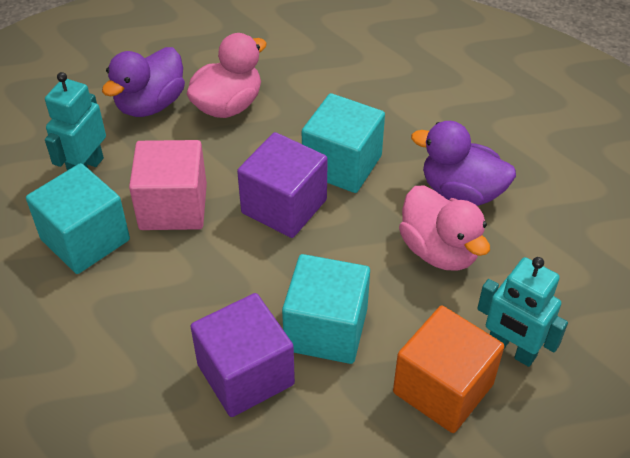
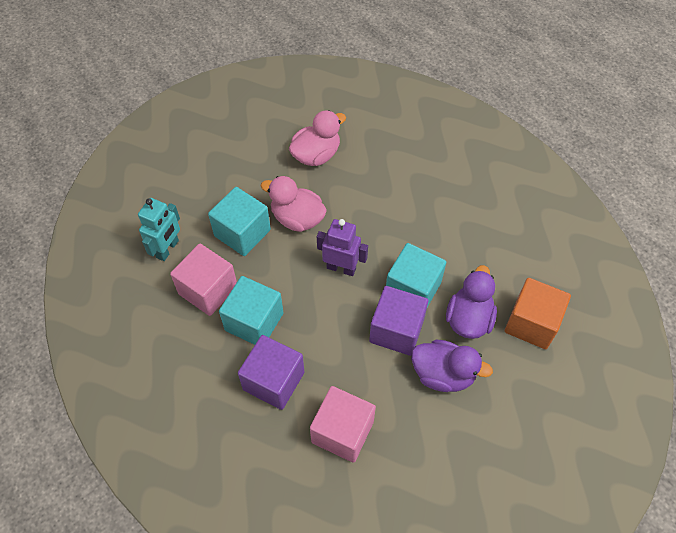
pink cube: [129,140,207,230] = 1 -> [170,244,237,316] [310,386,376,463] = 2
purple robot: none = 0 -> [317,219,368,276] = 1
turquoise robot: [45,72,106,171] [477,257,568,367] = 2 -> [138,198,180,261] = 1

